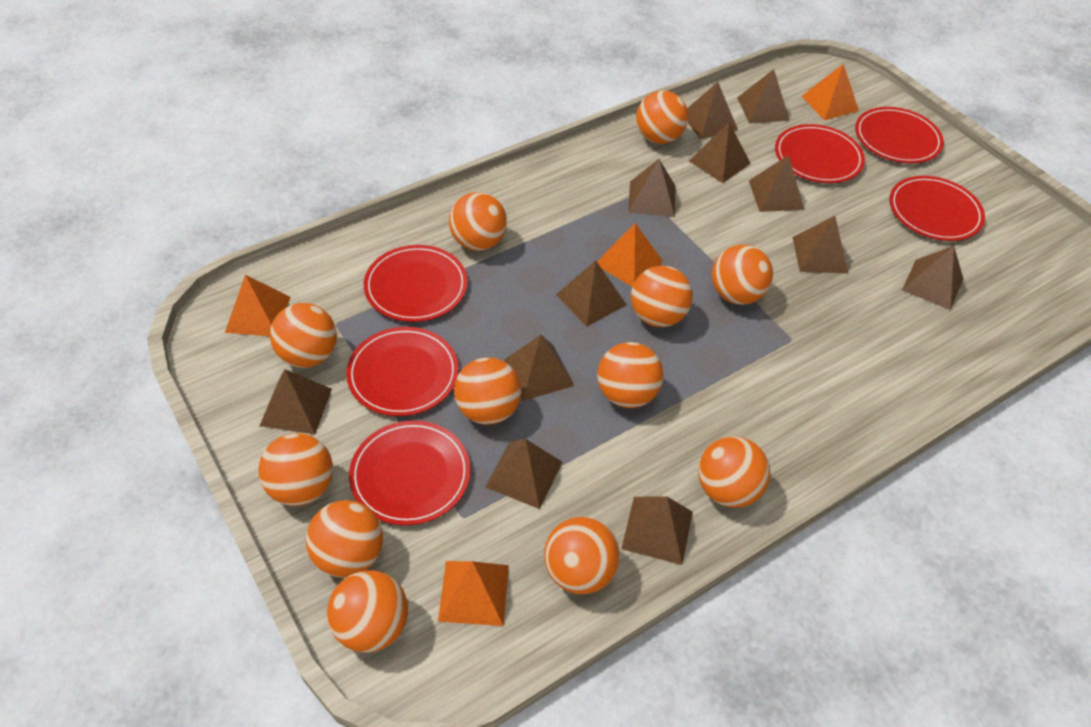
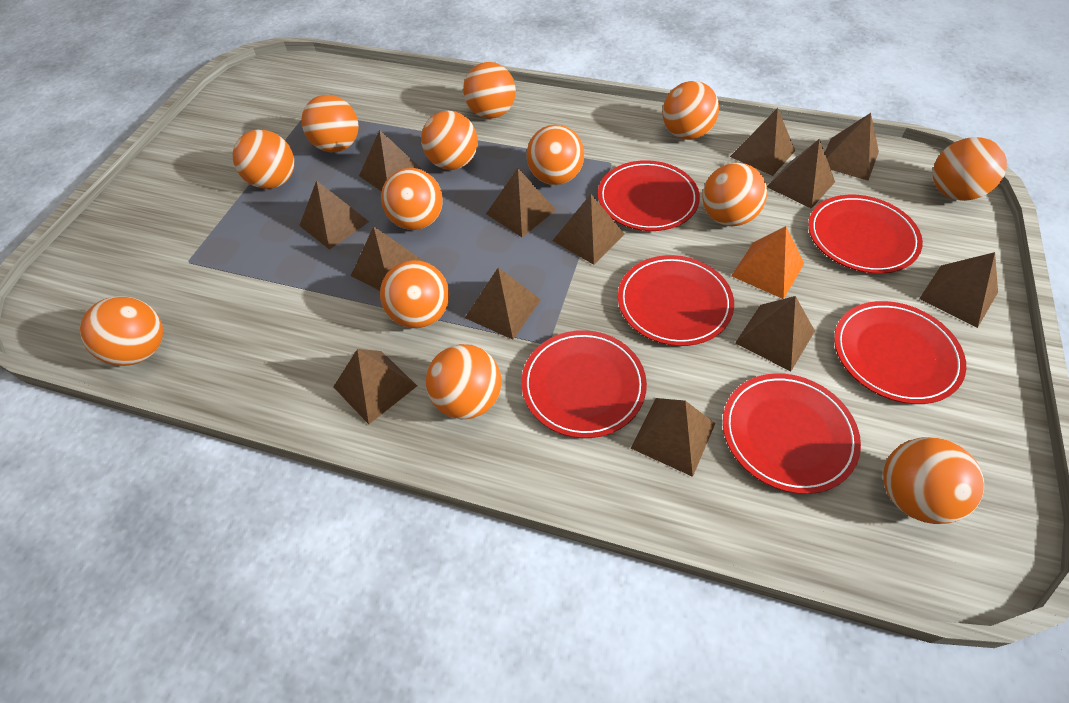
brown pyramid: [260,369,332,435] [485,439,563,509] [504,335,574,401] [556,261,627,327] [621,496,693,565] [628,159,675,217] [687,82,738,139] [689,123,751,183] [737,69,790,124] [749,155,804,212] [793,216,848,274] [902,246,963,310] = 12 -> [299,180,369,250] [333,349,417,424] [351,226,425,291] [359,130,424,191] [465,268,541,340] [486,168,556,237] [553,194,625,265] [631,398,715,477] [730,108,795,176] [735,296,815,372] [767,139,835,209] [825,113,879,181] [919,252,998,328] = 13
orange ball: [259,433,333,506] [270,303,337,368] [306,500,383,577] [327,570,408,653] [449,192,507,251] [454,357,521,425] [544,517,620,594] [597,342,663,408] [631,266,693,327] [636,90,688,144] [698,436,770,508] [712,244,773,305] = 12 -> [80,296,163,366] [233,130,294,189] [301,95,359,152] [380,260,449,328] [381,168,443,230] [421,111,478,170] [426,344,501,420] [463,62,516,119] [526,125,584,185] [663,81,719,140] [702,163,767,226] [883,437,984,524] [933,137,1007,201] = 13
orange pyramid: [225,275,290,336] [438,561,509,626] [597,223,663,287] [801,64,859,120] = 4 -> [731,226,804,299] = 1

